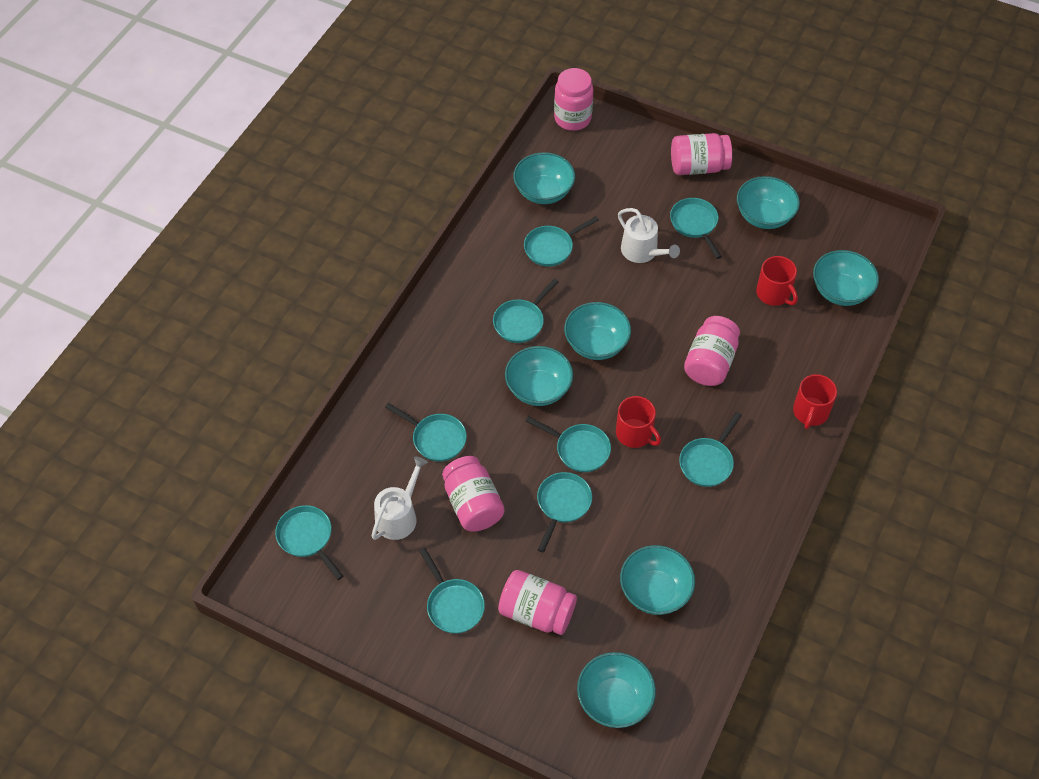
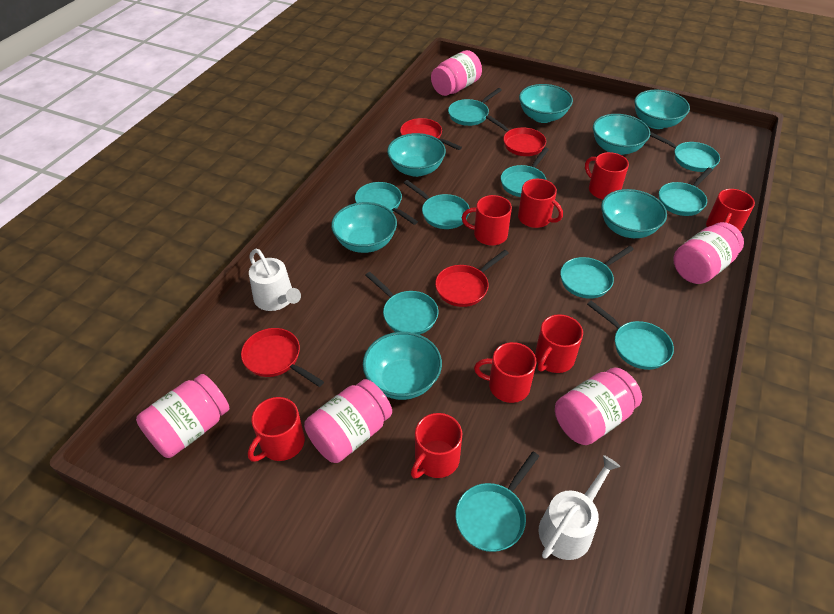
red mug: [616,396,661,448] [756,256,798,306] [793,374,837,429] = 3 -> [248,397,305,462] [411,413,462,479] [462,195,512,245] [474,342,537,403] [518,179,563,228] [535,314,583,373] [585,152,629,199] [706,189,755,232] = 8
red pan: none = 0 -> [241,328,324,387] [400,118,462,150] [435,250,509,307] [486,115,546,156] = 4
turquoise pan: [275,505,343,580] [385,403,467,462] [419,548,485,634] [493,278,559,343] [524,216,599,267] [526,416,611,472] [537,472,592,553] [670,198,722,259] [679,412,742,487] = 9 -> [355,182,418,225] [365,272,438,335] [404,180,470,229] [448,88,502,126] [455,452,539,552] [501,147,549,197] [560,246,634,299] [587,301,674,370] [650,132,720,172] [659,167,713,216] = 10

